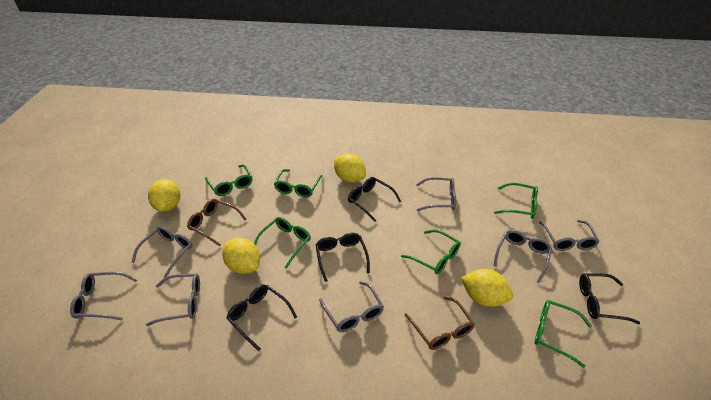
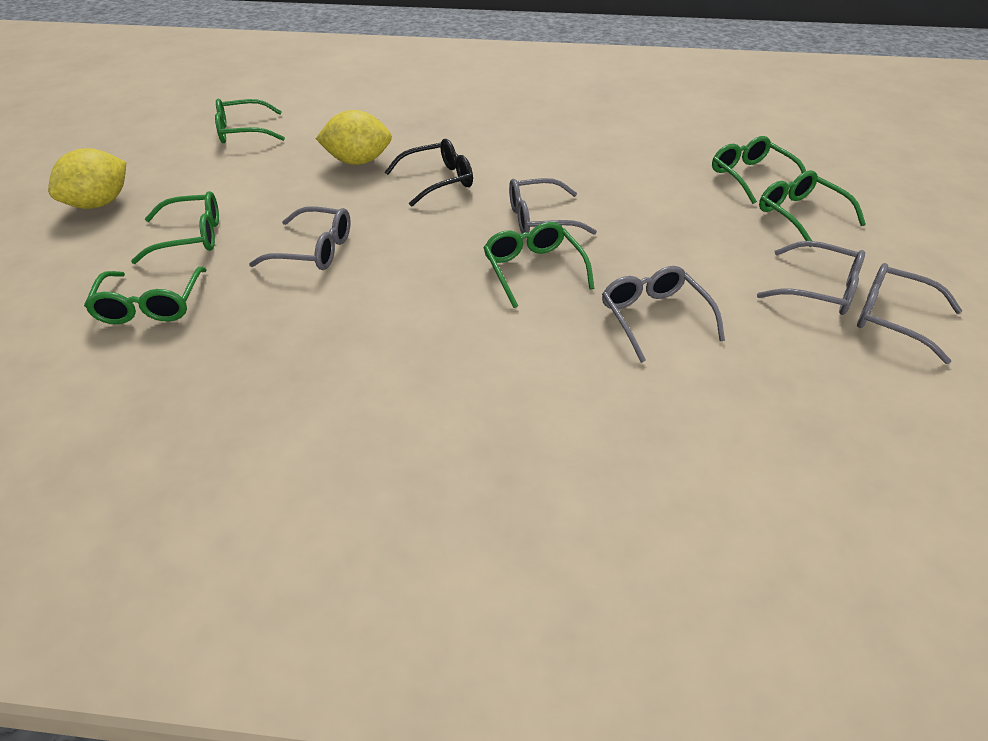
black glasses: [226,284,297,351] [316,233,370,282] [348,177,401,222] [579,273,640,324] = 4 -> [385,139,473,207] = 1
brown glasses: [187,199,246,246] [405,296,475,350] = 2 -> none = 0
grey glasses: [70,272,137,320] [131,226,193,278] [146,273,200,326] [319,281,384,332] [416,177,456,211] [493,230,552,283] [539,220,600,251] = 7 -> [249,206,351,270] [509,178,597,235] [602,266,725,363] [757,241,865,315] [857,263,962,364] = 5
yellow lemon: [148,179,181,212] [222,238,260,274] [334,154,366,183] [461,269,513,307] = 4 -> [48,148,126,209] [316,110,392,165] = 2

